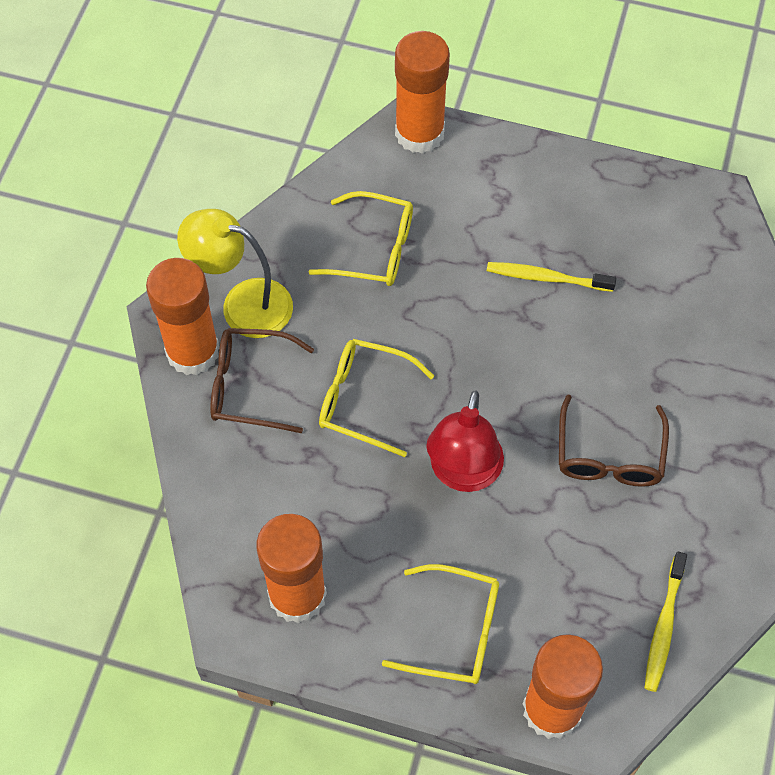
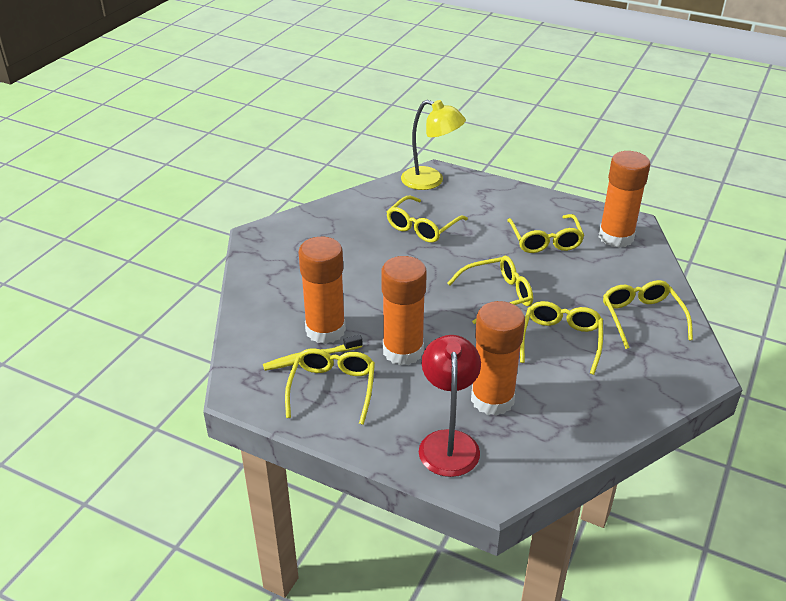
brown glasses: [210,328,314,433] [559,394,669,487] = 2 -> none = 0
yellow glasses: [309,191,413,286] [319,339,434,457] [382,564,499,684] = 3 -> [285,349,375,425] [386,195,468,243] [448,256,533,324] [507,214,584,253] [520,301,603,375] [603,280,693,349] = 6
yellow toothbrush: [487,262,616,292] [645,551,687,692] = 2 -> [263,335,362,371] = 1

